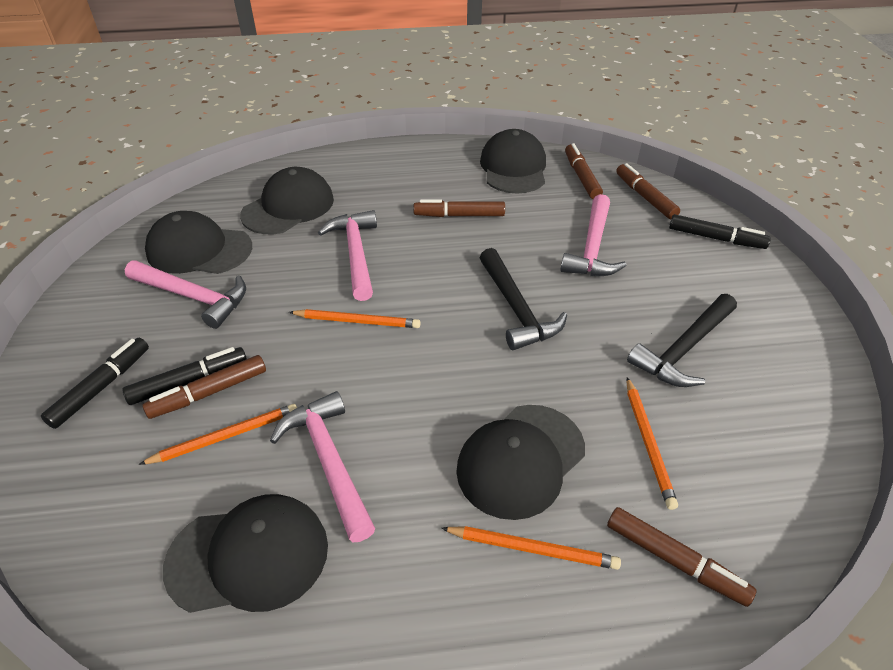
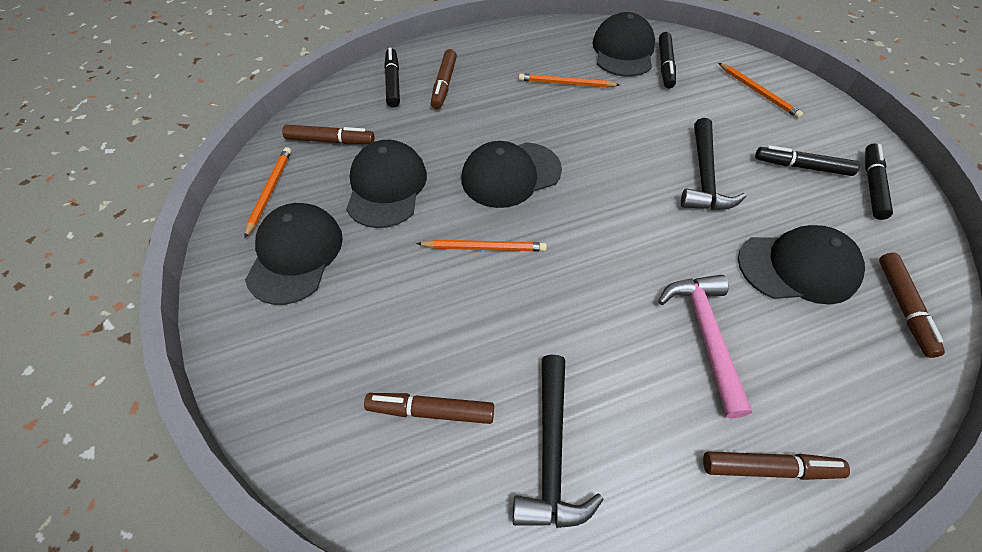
black marker: [41,338,149,429] [122,347,247,405] [669,214,771,249] = 3 -> [384,48,400,108] [659,32,676,88] [755,145,860,176] [865,143,893,220] = 4
pink hammer: [125,261,246,329] [270,391,375,542] [318,210,377,301] [560,194,627,276] = 4 -> [658,275,752,418] = 1

